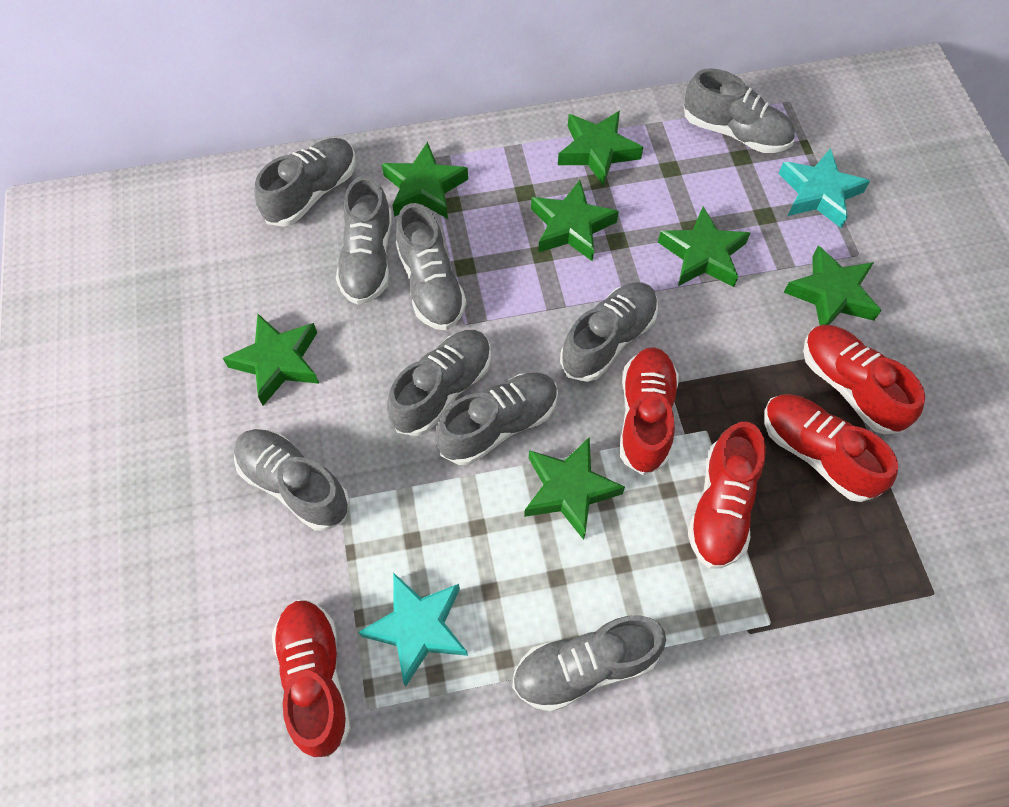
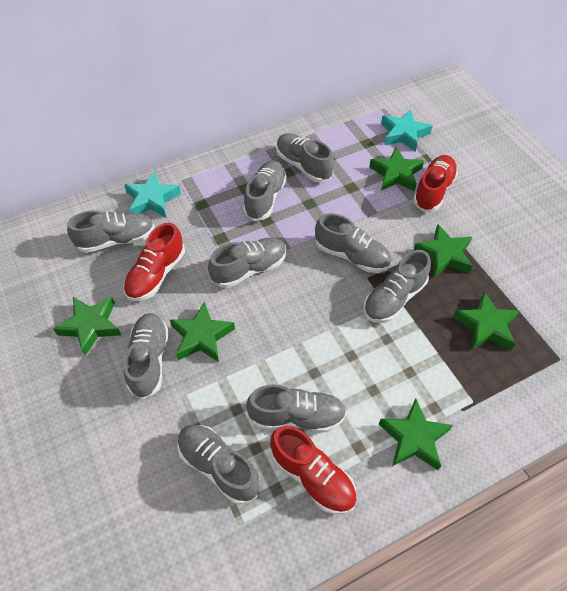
green star: [223,314,319,406] [382,142,468,219] [524,437,625,540] [531,180,619,262] [558,111,643,186] [658,206,750,287] [784,246,881,325] = 7 -> [53,297,121,356] [170,301,235,362] [369,147,424,191] [379,399,453,470] [413,224,473,277] [453,292,520,350] = 6
red shoe: [272,599,351,758] [620,347,679,475] [688,422,766,569] [764,394,898,502] [803,325,925,435] = 5 -> [123,223,185,301] [270,426,357,514] [413,155,458,212] = 3

